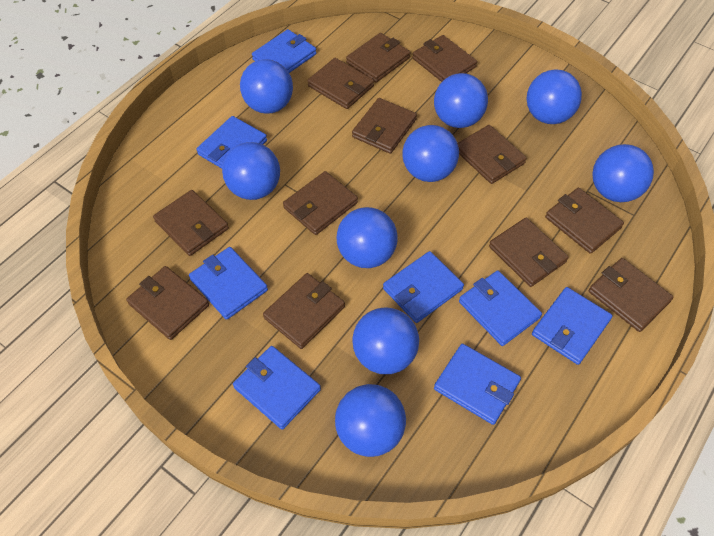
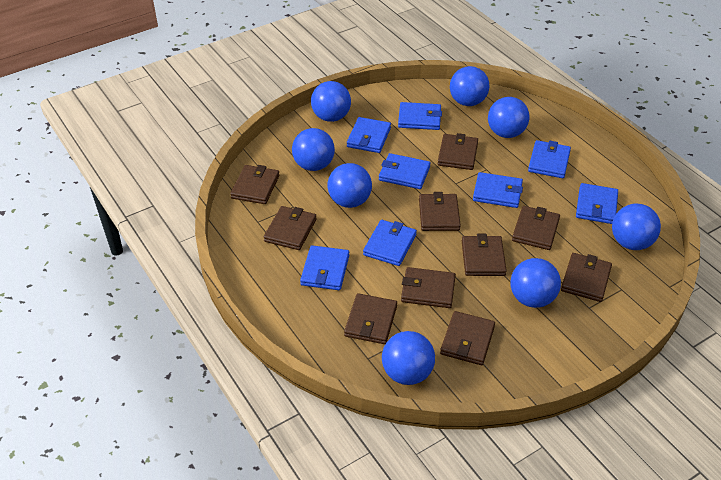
blue ball: [222,142,280,200] [240,59,293,114] [335,384,406,457] [337,207,398,268] [352,307,419,374] [402,125,459,182] [434,73,488,128] [527,69,582,124] [592,144,654,202] = 9 -> [292,128,335,171] [311,81,351,122] [327,163,372,208] [382,331,435,385] [450,66,489,106] [488,97,530,138] [511,258,561,308] [612,204,661,250] = 8
brown wallet: [126,266,209,340] [153,190,229,256] [263,273,345,349] [283,171,358,235] [308,58,374,109] [346,33,410,83] [352,98,417,154] [412,35,477,82] [457,125,527,184] [489,218,569,287] [545,188,624,254] [589,258,673,332] = 12 -> [230,165,280,204] [264,206,317,250] [344,293,397,344] [401,267,456,308] [419,192,461,231] [438,133,478,170] [440,311,495,365] [462,234,507,276] [512,206,560,250] [561,253,612,302] = 10

